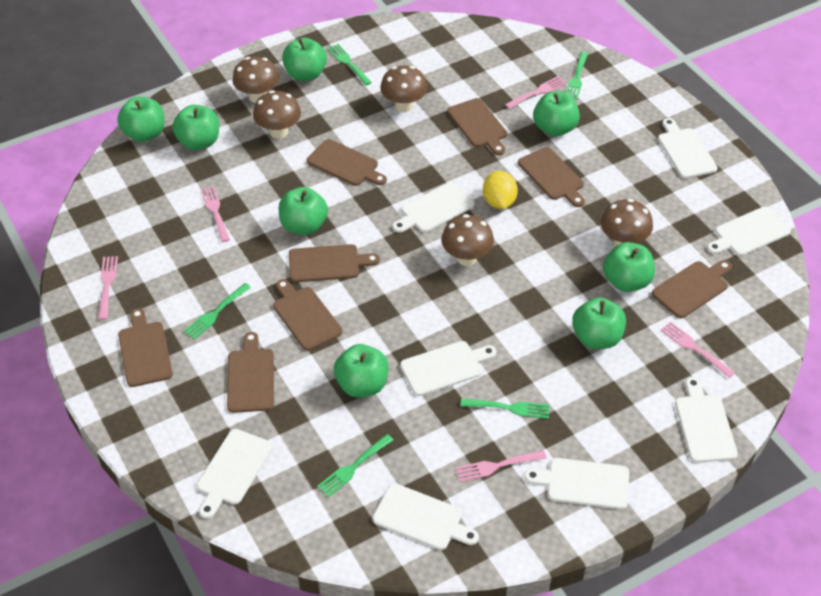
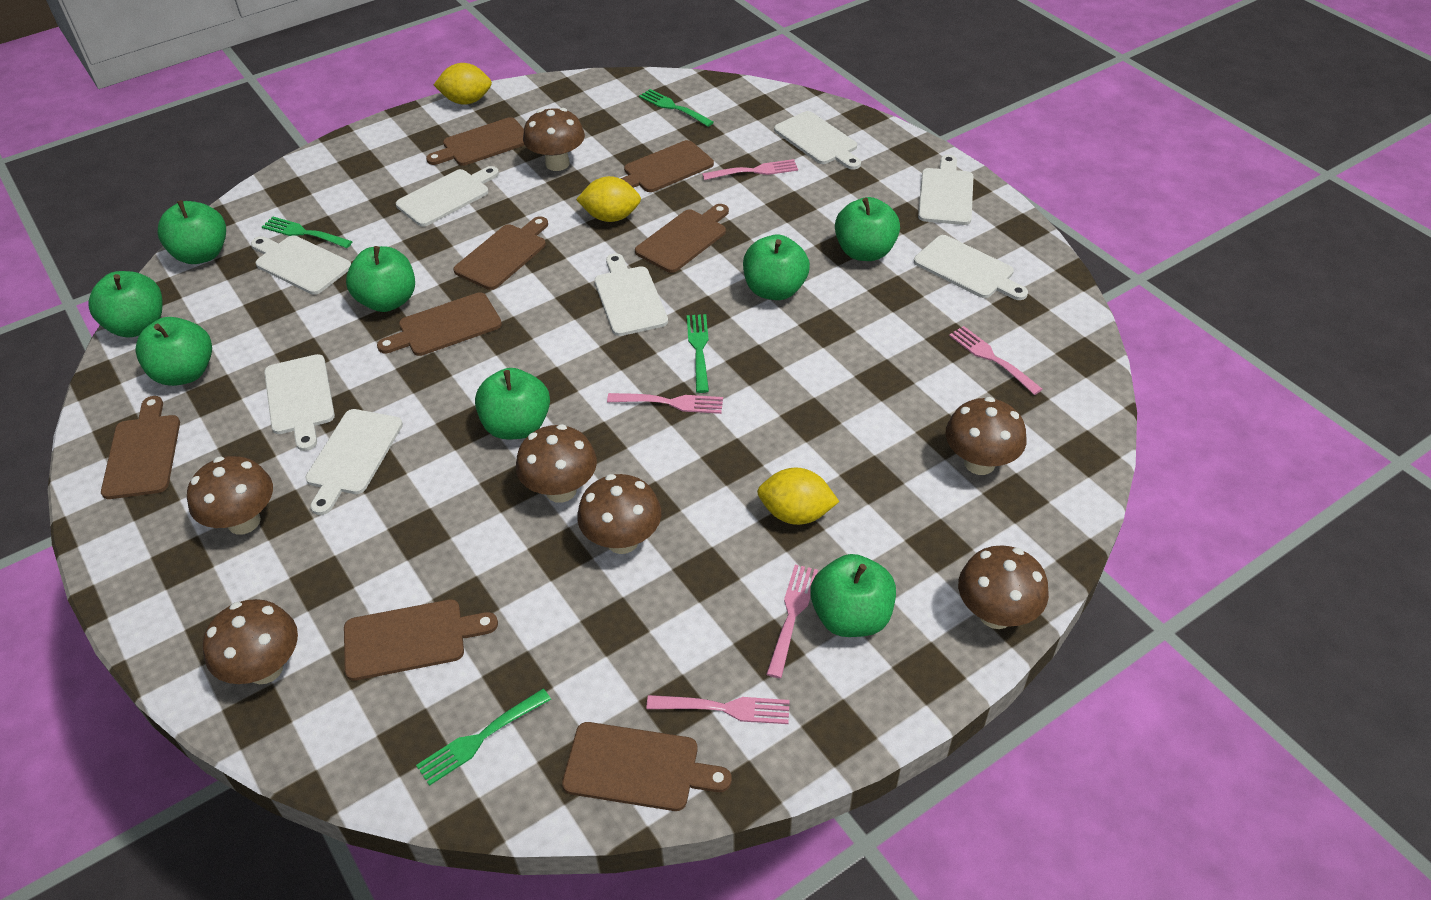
brown mushroom: [232,57,279,103] [253,90,301,139] [380,65,427,112] [441,214,494,266] [601,199,653,247] = 5 -> [187,456,273,535] [203,599,298,684] [516,424,597,503] [523,108,585,171] [577,474,661,554] [945,397,1027,475] [958,546,1049,629] = 7
green fork: [184,283,251,340] [317,434,394,497] [327,44,372,86] [461,398,550,419] [566,52,588,100] = 5 -> [262,216,353,248] [416,689,551,786] [639,89,714,127] [687,314,709,393] = 4
yellow lemon: [483,171,518,209] = 1 -> [434,63,492,105] [576,176,641,222] [757,468,839,525] = 3

